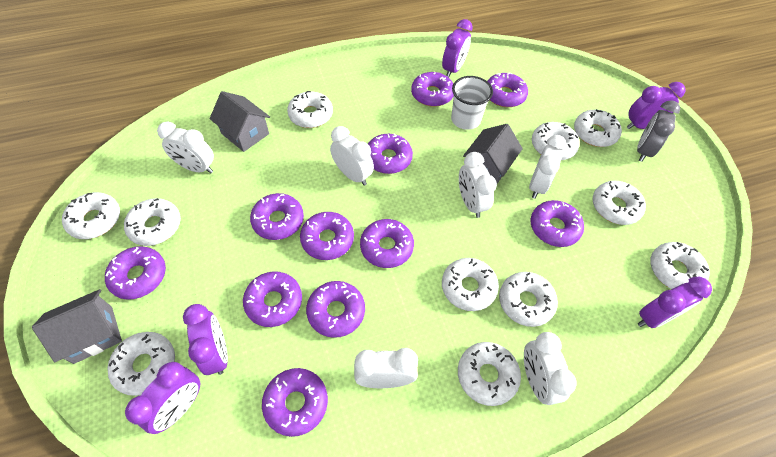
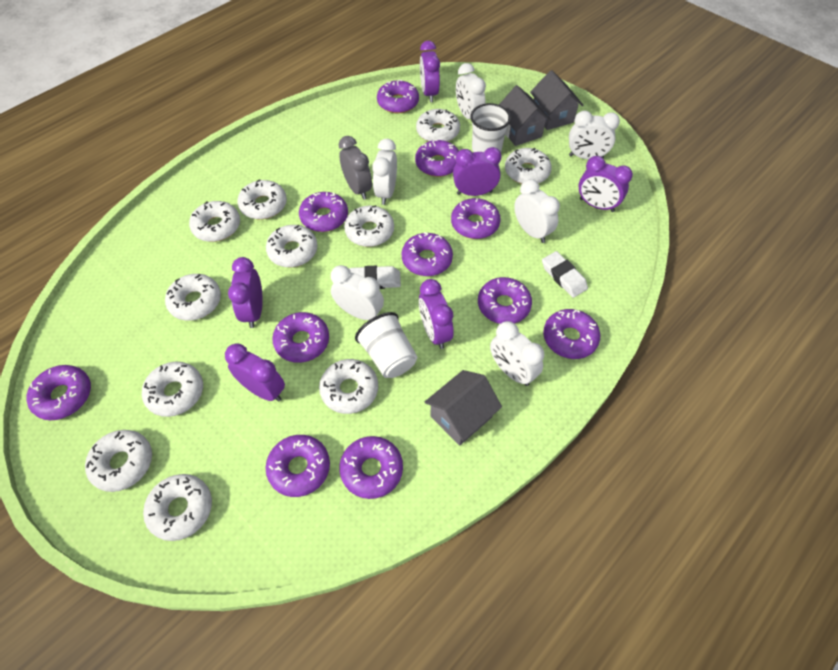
purple clock: [125,362,201,434] [183,304,228,375] [442,19,473,77] [627,82,686,129] [638,277,712,328] = 5 -> [225,343,285,402] [228,257,263,328] [419,279,454,349] [420,41,440,102] [453,147,502,196] [579,156,633,212] = 6
white cup: [451,76,493,130] = 1 -> [355,312,417,378] [470,103,511,152] = 2
white eraser: none = 0 -> [350,266,401,289] [542,251,588,298] = 2

